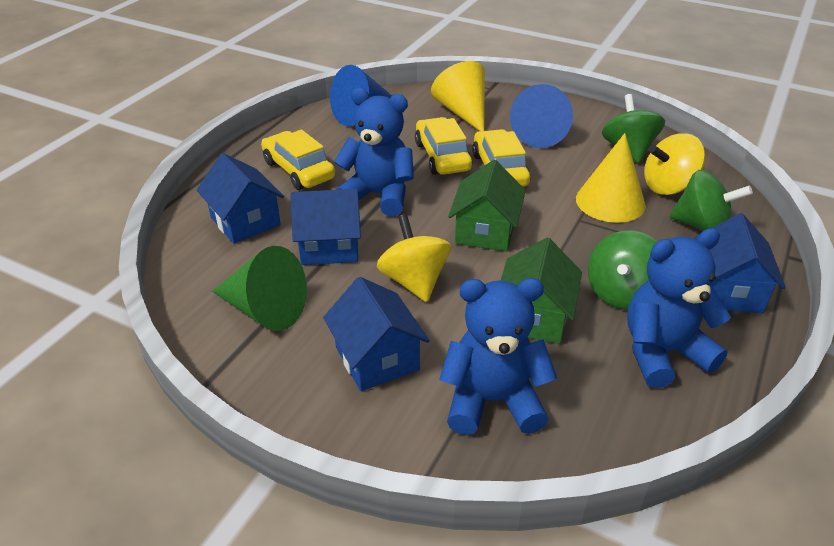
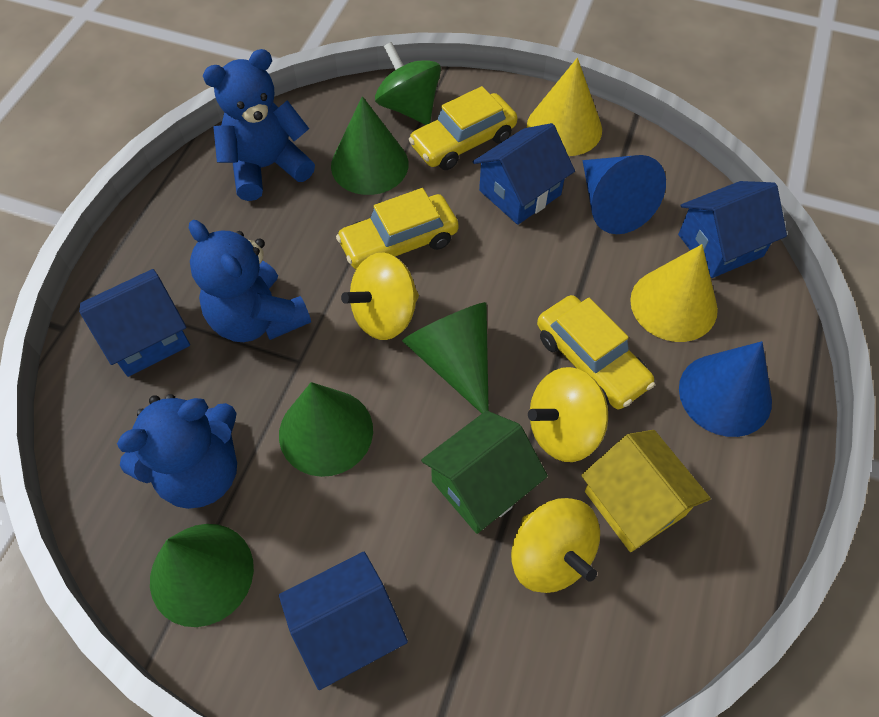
green cone: [212,246,307,331] = 1 -> [150,524,254,627] [279,382,373,477] [331,96,408,195] [402,302,489,413] = 4
green house: [448,160,526,252] [501,238,582,344] = 2 -> [421,411,548,534] = 1
green spinning top: [588,230,657,309] [602,94,665,163] [669,170,753,231] = 3 -> [375,42,441,125] = 1
yellow house: none = 0 -> [581,430,711,552] = 1
yellow spinning top: [377,214,451,302] [644,133,705,195] = 2 -> [341,252,419,340] [511,498,600,593] [528,367,608,462] = 3

